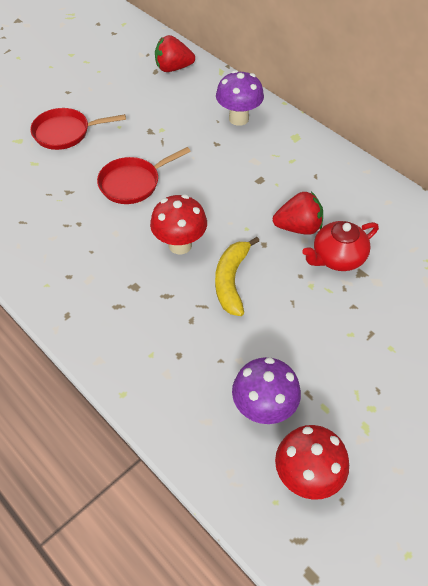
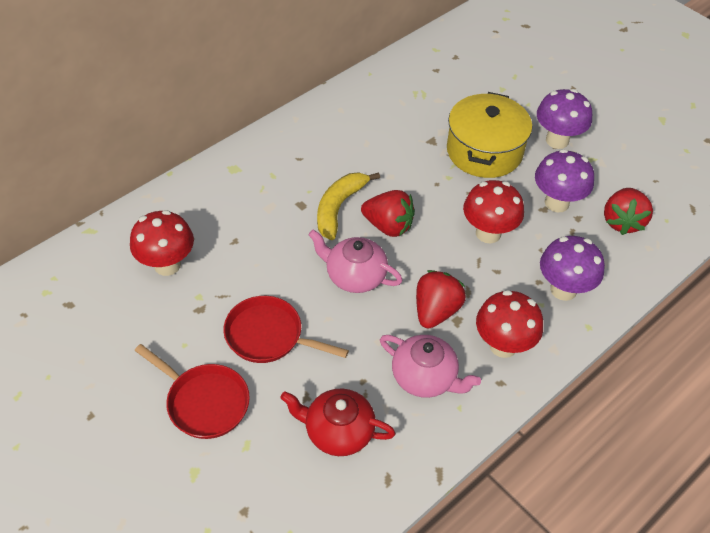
pink teapot: none = 0 -> [308,230,403,293] [380,335,481,398] = 2
purple mushroom: [216,70,264,126] [232,357,301,424] = 2 -> [535,149,594,212] [537,89,592,149] [540,236,605,301] = 3
red mushroom: [150,194,207,254] [275,425,349,500] = 2 -> [130,210,194,276] [463,180,524,243] [476,290,543,358] = 3
red strawberry: [155,35,195,72] [273,191,323,235] = 2 -> [361,190,415,237] [416,270,466,329] [604,188,653,235] = 3
yellow pot: none = 0 -> [447,92,532,178] = 1

